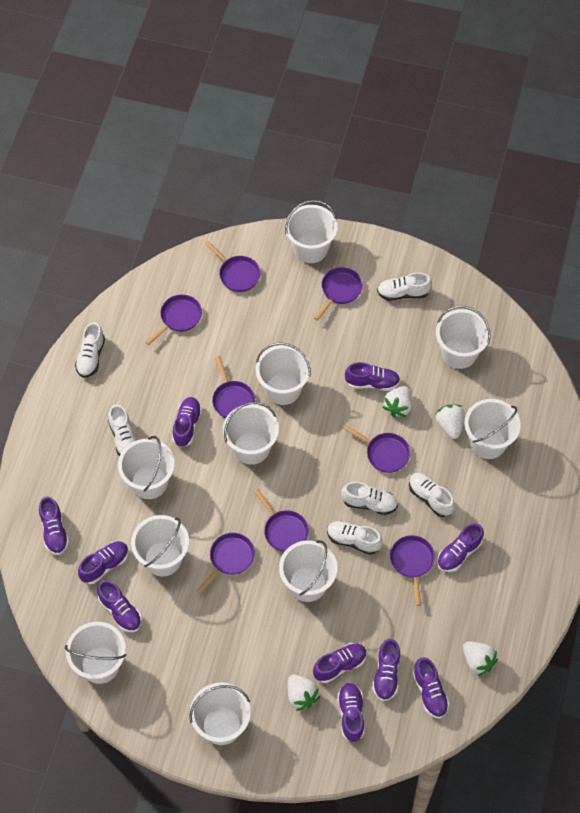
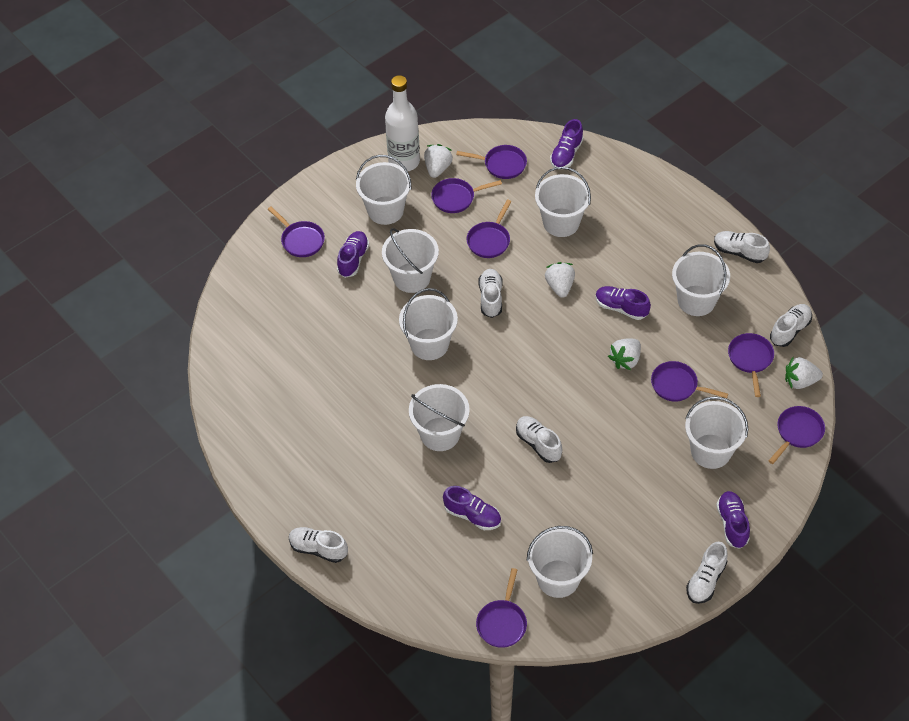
purple shoe: [39,496,69,555] [78,541,129,584] [97,580,142,632] [172,397,202,447] [313,643,367,683] [337,683,364,742] [345,362,400,391] [372,639,400,701] [413,657,450,719] [437,523,484,572] = 10 -> [337,231,369,278] [443,486,501,530] [550,119,584,170] [595,286,651,320] [716,491,750,549] = 5
white bottle: none = 0 -> [385,75,420,171] = 1
white bucket: [65,622,126,684] [118,436,175,499] [131,515,189,576] [189,683,251,745] [223,402,279,465] [256,342,311,405] [279,540,338,602] [285,200,338,263] [436,306,491,369] [464,399,521,459] = 10 -> [356,155,411,225] [382,228,439,293] [399,288,458,360] [409,384,470,451] [527,526,593,598] [535,167,591,237] [672,244,730,316] [685,397,748,469] = 8

